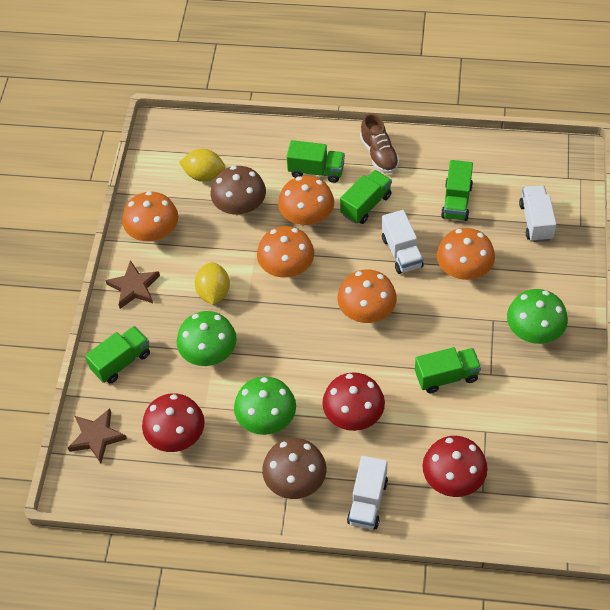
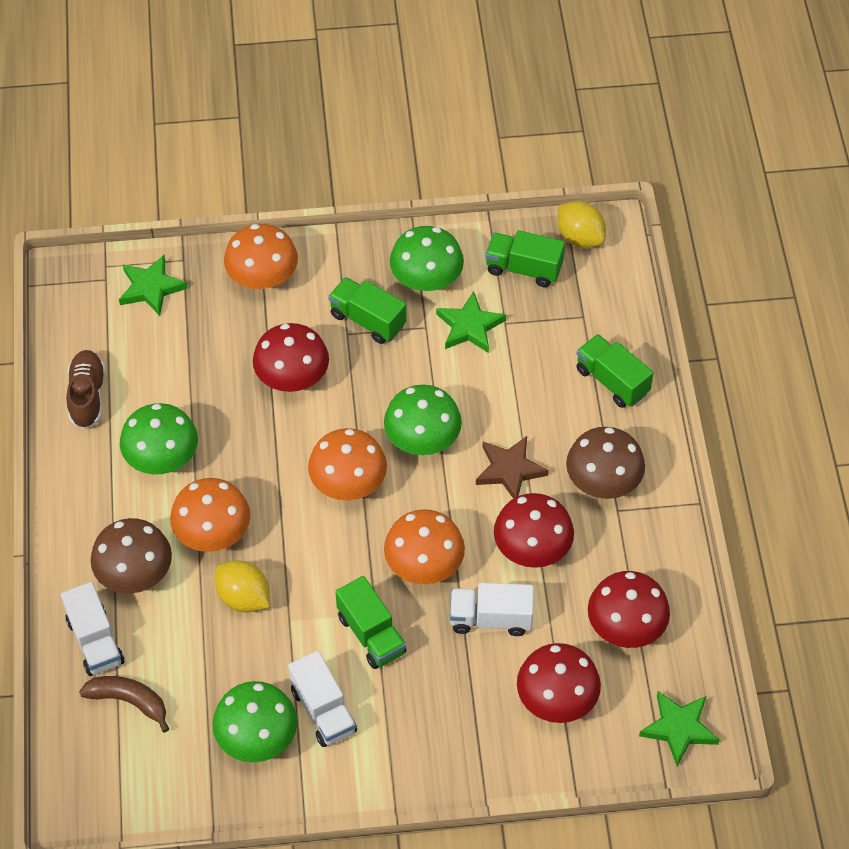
brown banana: none = 0 -> [79,676,169,733] = 1
brown star: [68,408,127,463] [105,260,160,309] = 2 -> [476,436,549,499] = 1
green mushroom: [177,311,237,366] [234,376,296,435] [507,289,568,344] = 3 -> [120,403,198,474] [212,681,297,762] [384,385,462,455] [390,226,464,291] = 4
green star: none = 0 -> [119,255,188,316] [436,291,506,353] [639,691,719,766] = 3
green truck: [85,326,150,384] [287,140,345,183] [340,170,392,224] [415,347,481,393] [441,160,473,221] = 5 -> [328,277,406,344] [336,576,407,669] [485,230,565,287] [576,334,654,408] = 4
orange mushroom: [122,191,178,241] [257,226,314,277] [278,176,334,225] [337,270,397,323] [437,228,495,280] = 5 -> [170,478,250,552] [224,224,298,289] [308,428,387,501] [384,509,465,584] = 4
red mushroom: [142,393,205,452] [322,372,385,431] [423,436,488,497] = 3 -> [253,323,329,392] [494,493,574,568] [517,643,601,723] [588,571,670,648] = 4

